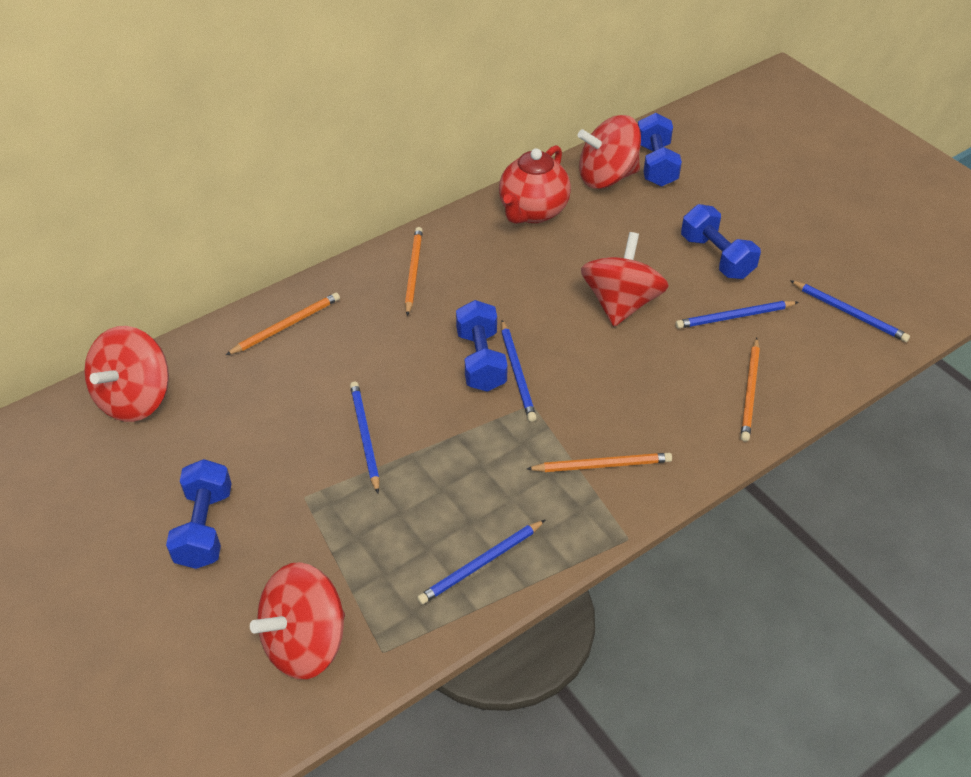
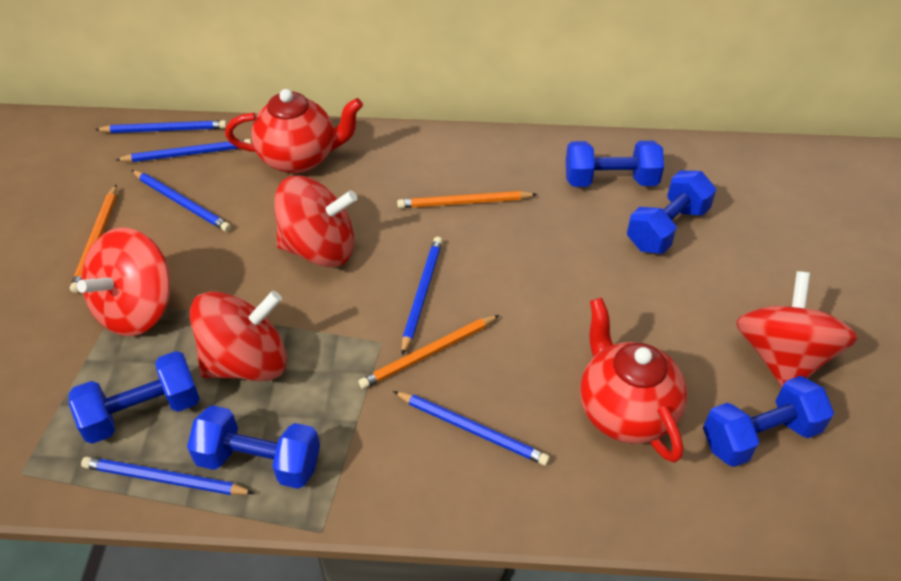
blue dumbbell: [166,459,232,569] [456,300,508,392] [638,113,682,187] [681,204,761,279] = 4 -> [69,351,200,444] [187,405,320,489] [566,141,664,187] [627,170,716,254] [703,376,834,467] = 5
blue pencil: [350,382,380,493] [417,520,545,604] [501,320,537,422] [675,301,799,329] [790,280,910,342] = 5 -> [81,457,254,495] [95,120,227,133] [116,139,252,162] [132,170,231,232] [393,391,550,466] [402,237,443,355] = 6
orange pencil: [226,292,340,355] [405,227,423,316] [527,453,672,472] [741,338,760,442] = 4 -> [70,185,117,293] [358,315,499,389] [397,191,538,208] = 3
red teapot: [499,145,571,224] = 1 -> [225,89,363,174] [580,298,687,463] = 2

